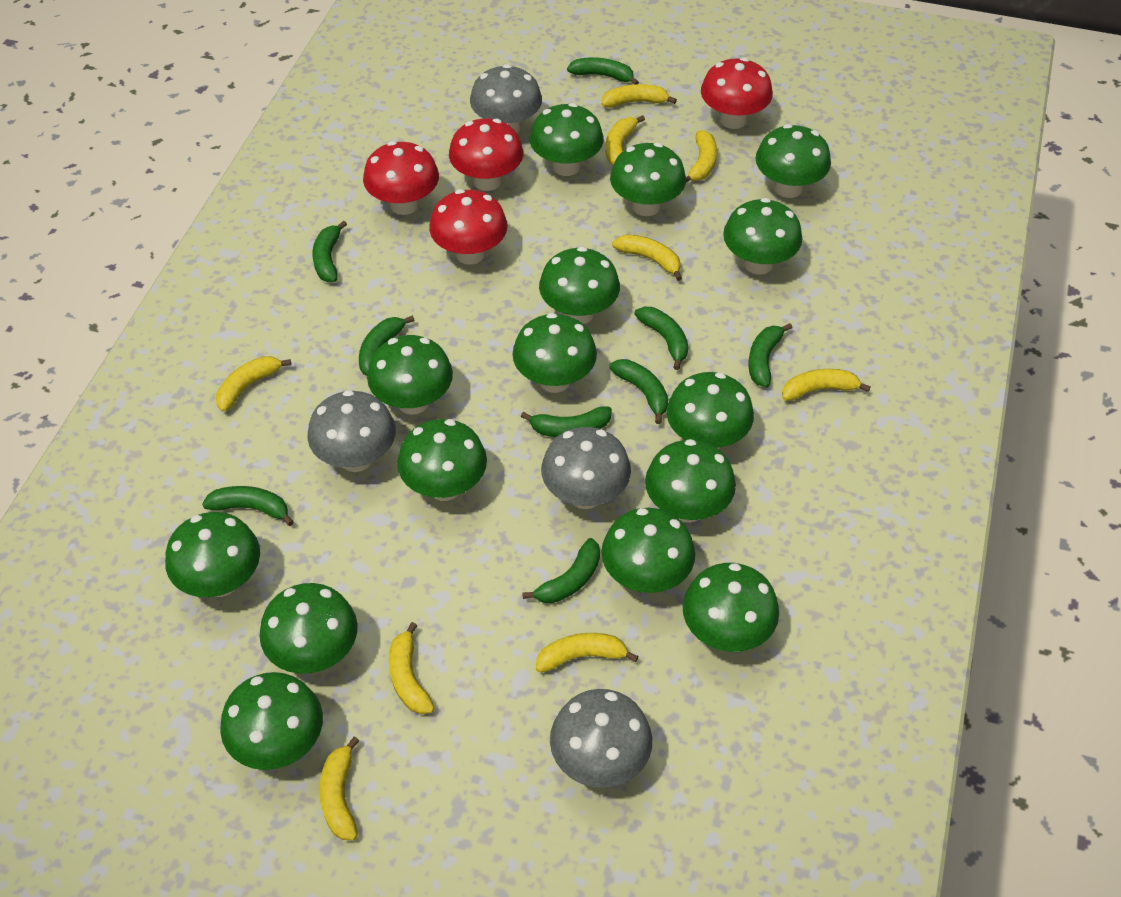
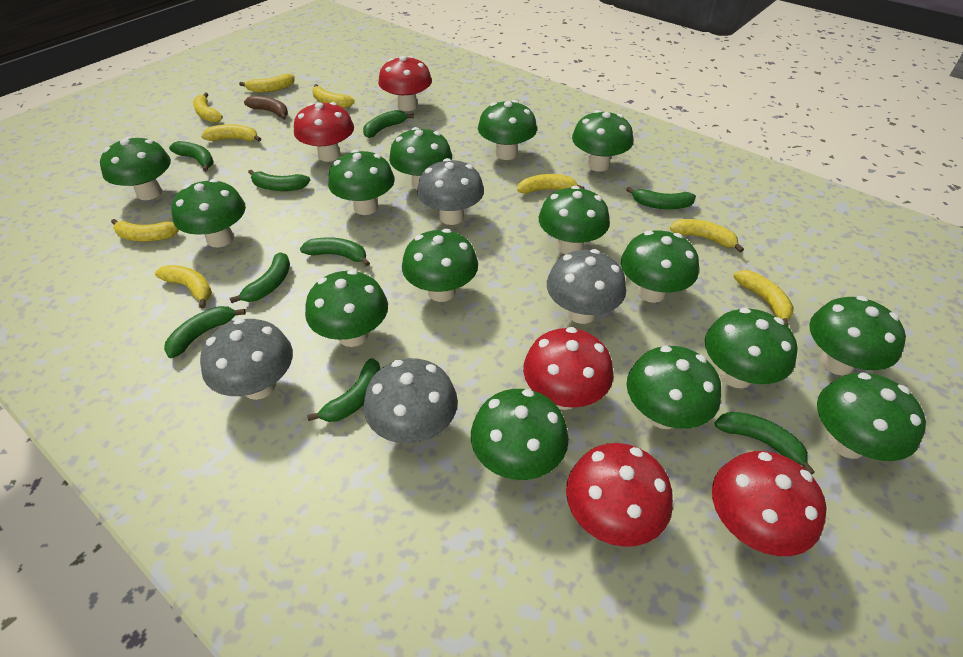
brown banana: none = 0 -> [244,95,288,120] = 1
red mushroom: [363,141,439,215] [429,189,508,265] [449,118,523,191] [701,57,773,129] = 4 -> [294,102,354,162] [378,56,432,111] [523,327,613,410] [566,443,673,547] [712,451,827,556] = 5

